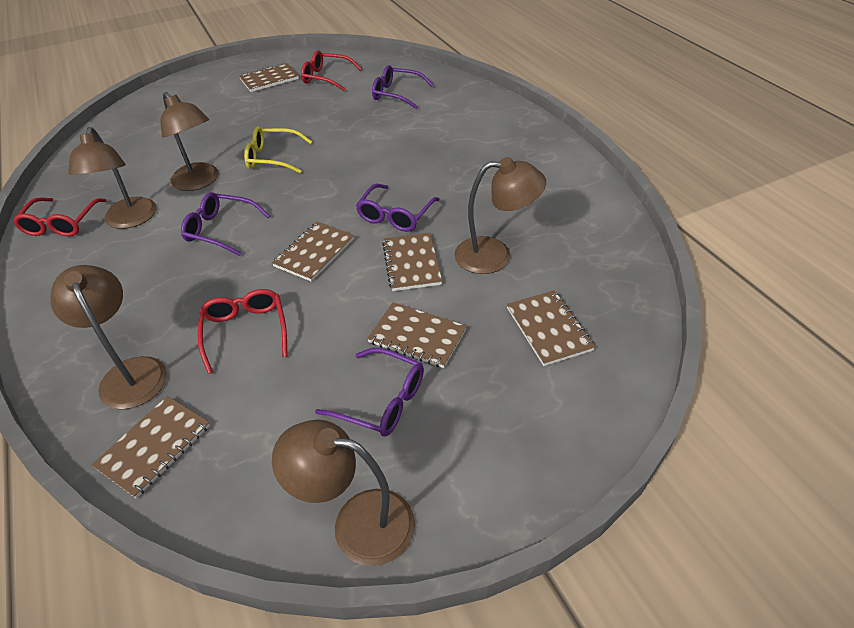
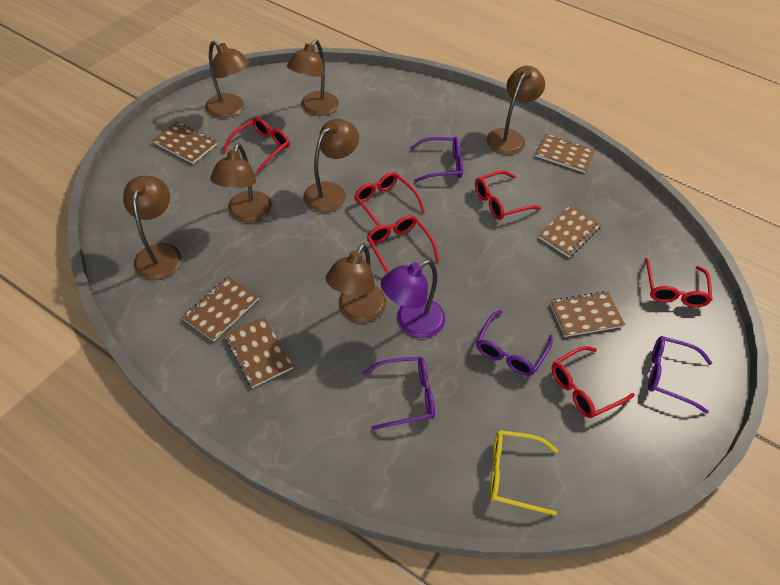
brown lamp: [50,265,167,409] [68,127,157,229] [160,92,219,191] [272,419,415,566] [454,157,546,274] = 5 -> [123,176,182,280] [205,41,250,118] [210,143,272,222] [287,40,339,116] [303,119,359,213] [326,243,386,322] [487,66,545,155] = 7
purple lamp: none = 0 -> [381,260,445,338] = 1
red glasses: [13,198,107,237] [198,289,288,374] [301,50,362,91] = 3 -> [222,117,290,174] [354,172,425,226] [367,215,439,273] [475,170,541,220] [552,346,635,418] [645,258,713,307] = 6

